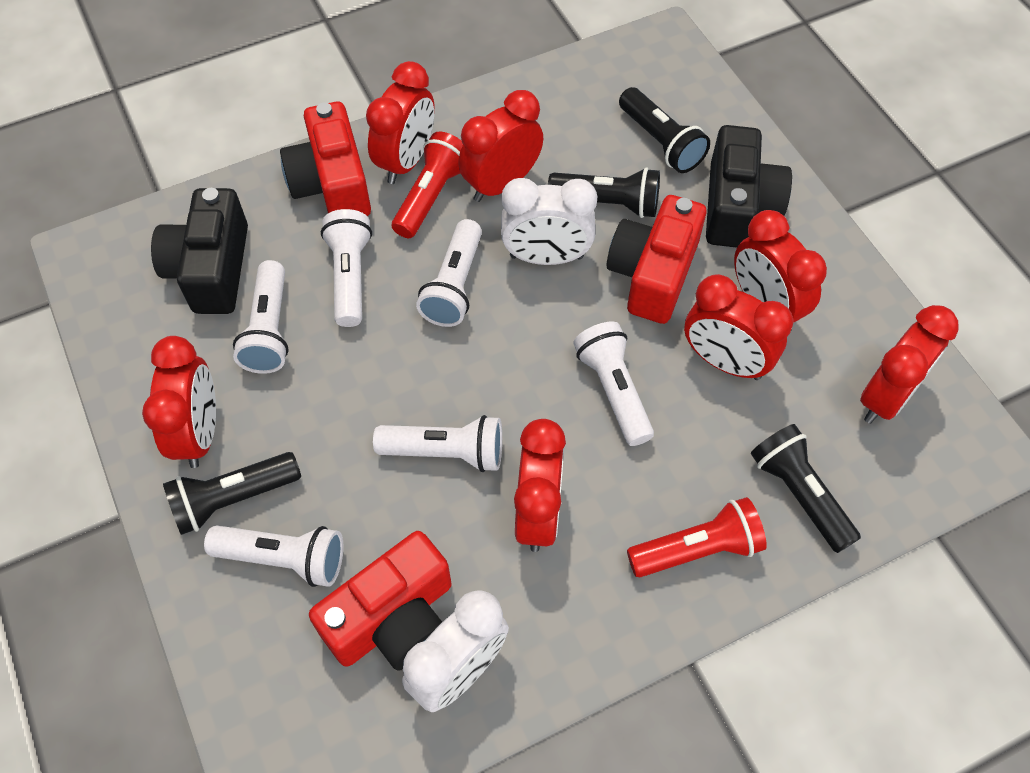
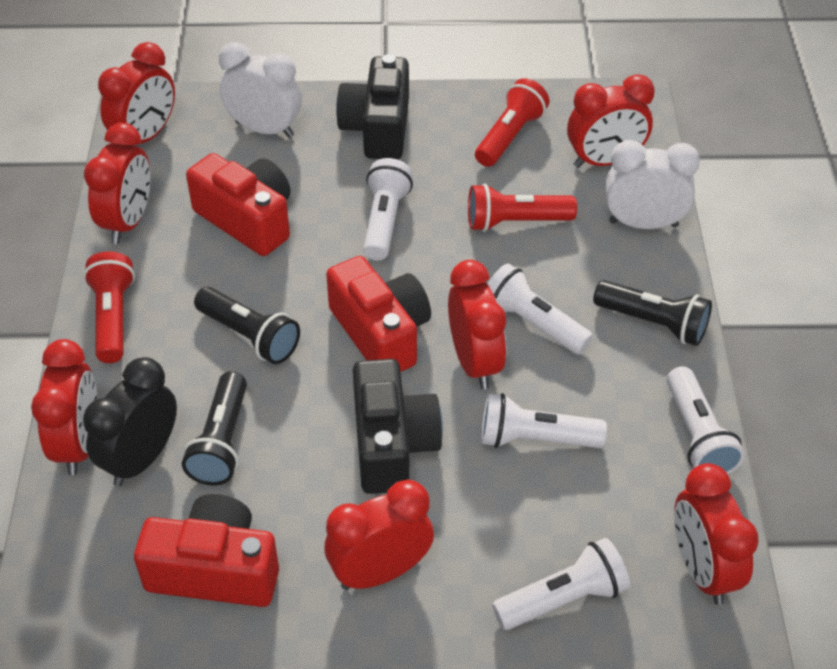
black clock: none = 0 -> [83,357,177,487] = 1
black flashlight: [163,452,301,535] [548,167,660,218] [619,87,710,173] [751,424,861,553] = 4 -> [182,371,247,485] [194,287,300,364] [593,280,712,346] = 3
red flashlight: [392,132,463,238] [627,497,767,577] = 2 -> [83,251,135,363] [468,184,577,232] [475,78,550,167] = 3
white flashlight: [204,525,343,587] [233,260,289,374] [321,209,372,327] [373,415,502,472] [416,219,482,327] [574,322,654,446] = 6 -> [363,158,413,261] [481,393,607,448] [488,263,593,355] [492,538,630,630] [667,366,745,474] = 5

